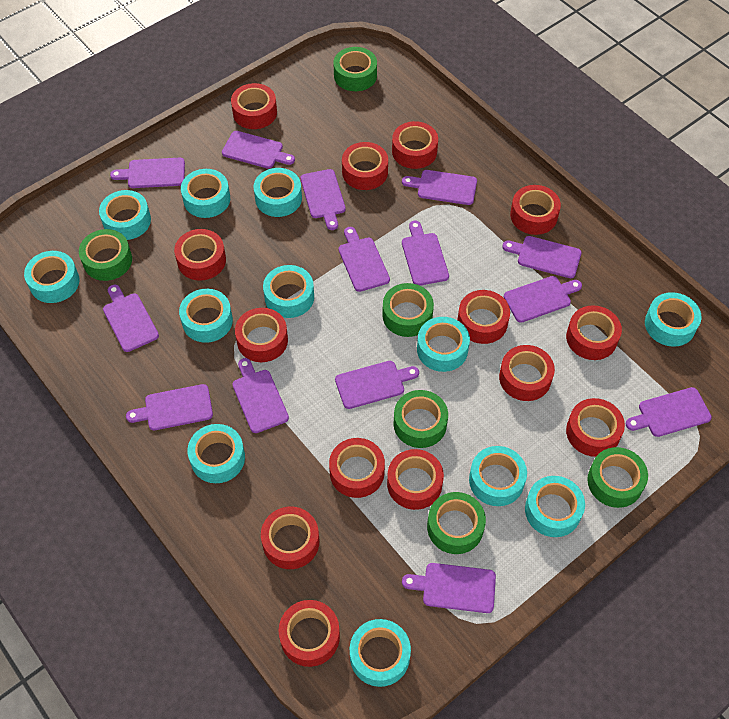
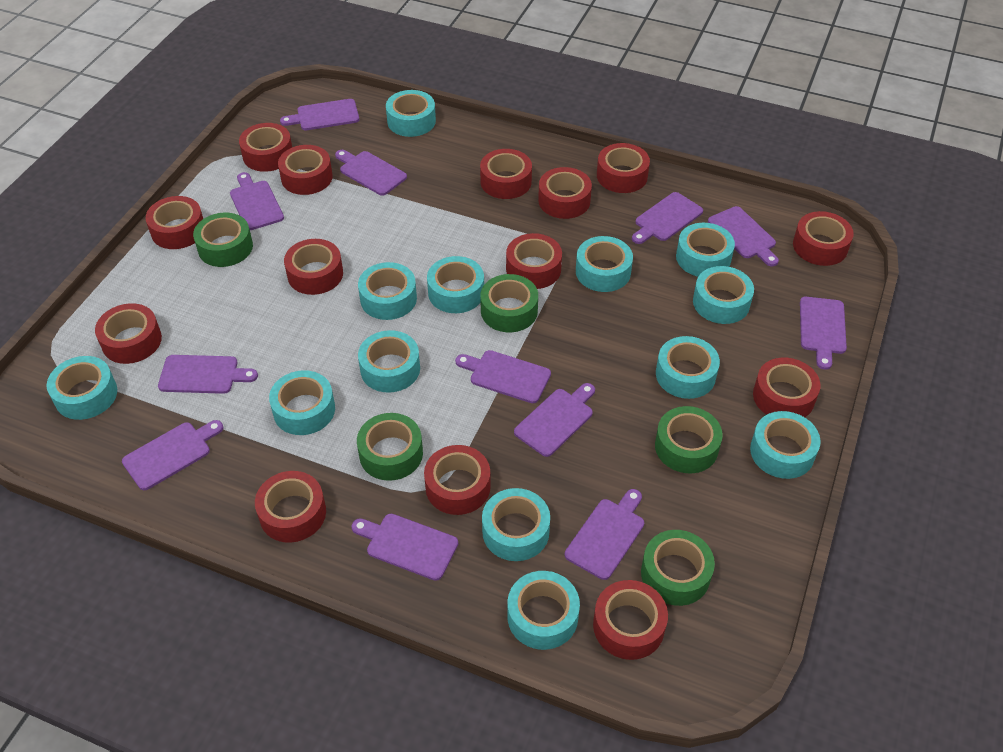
green tape: [79,229,132,281] [333,47,377,91] [382,283,434,337] [393,390,448,448] [427,492,486,554] [587,447,648,508] = 6 -> [193,213,253,267] [357,413,423,481] [480,274,538,332] [641,530,715,606] [655,406,723,473] = 5
purple cutting board: [103,285,159,352] [110,158,185,188] [126,384,213,430] [222,131,295,169] [232,358,289,433] [300,169,346,230] [335,361,419,409] [338,227,390,292] [402,170,477,205] [402,221,449,286] [402,563,496,613] [502,236,581,278] [504,276,582,323] [626,387,712,437] = 14 -> [122,420,223,490] [158,355,258,394] [230,172,284,230] [280,99,359,130] [335,150,407,196] [352,514,458,581] [455,350,551,403] [514,383,595,457] [565,489,644,580] [632,192,703,244] [708,206,779,266] [800,297,847,370] = 12
turquoise tape: [24,251,79,303] [99,190,151,240] [179,289,233,343] [181,169,230,218] [187,424,245,483] [254,168,302,217] [263,265,314,318] [350,619,411,687] [417,317,470,372] [469,446,527,506] [525,476,585,537] [645,292,701,347] = 12 -> [47,356,117,420] [269,370,335,435] [358,262,417,320] [358,330,420,393] [386,90,436,137] [427,256,484,313] [482,488,550,561] [507,571,580,650] [576,236,633,292] [656,336,720,399] [676,223,735,277] [693,266,754,324] [750,411,821,479] = 13

